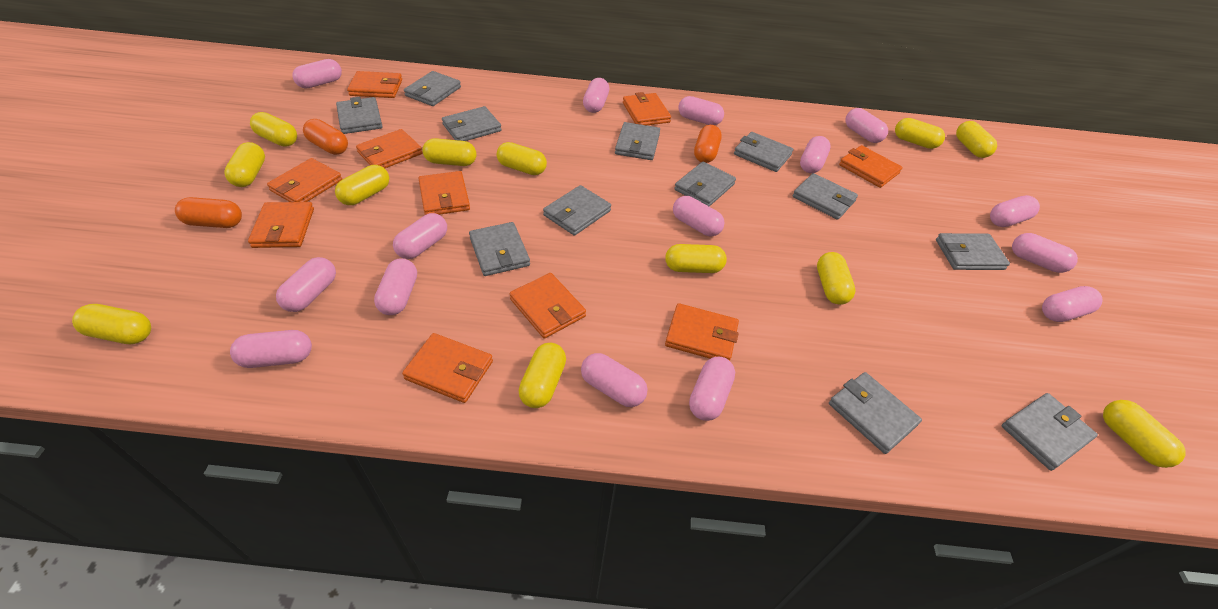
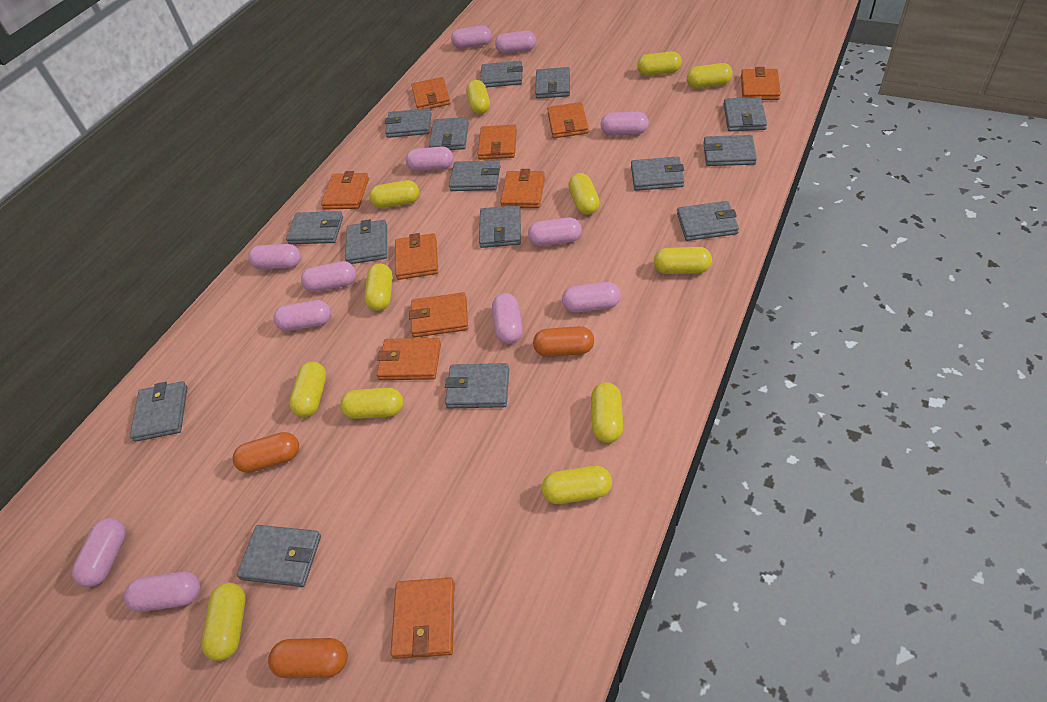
grey wallet: [336,97,383,134] [404,71,461,106] [442,106,502,141] [469,222,530,276] [543,185,611,236] [615,122,660,160] [674,161,736,206] [734,132,793,172] [793,173,858,220] [829,372,922,454] [936,233,1010,270] [1002,393,1098,471] = 12 -> [130,381,187,442] [237,525,321,587] [286,211,343,244] [345,219,387,264] [385,108,432,138] [429,117,469,150] [445,363,509,408] [449,160,500,191] [479,205,521,248] [480,61,523,88] [535,67,570,99] [631,157,684,191] [677,201,739,241] [703,135,757,166] [723,97,767,131] = 15
pink capsule: [230,330,312,368] [276,257,336,312] [293,59,342,88] [374,259,417,315] [393,213,447,259] [581,353,648,407] [583,78,609,113] [673,196,725,236] [678,96,724,125] [689,357,735,421] [800,136,831,173] [846,108,888,143] [990,195,1040,227] [1012,233,1078,273] [1042,286,1103,322] = 15 -> [72,518,126,587] [124,571,200,612] [248,244,301,269] [273,300,331,331] [301,261,356,292] [406,147,453,171] [451,25,491,49] [492,293,523,344] [495,30,536,54] [528,218,582,246] [562,282,620,313] [600,112,649,136] = 12

